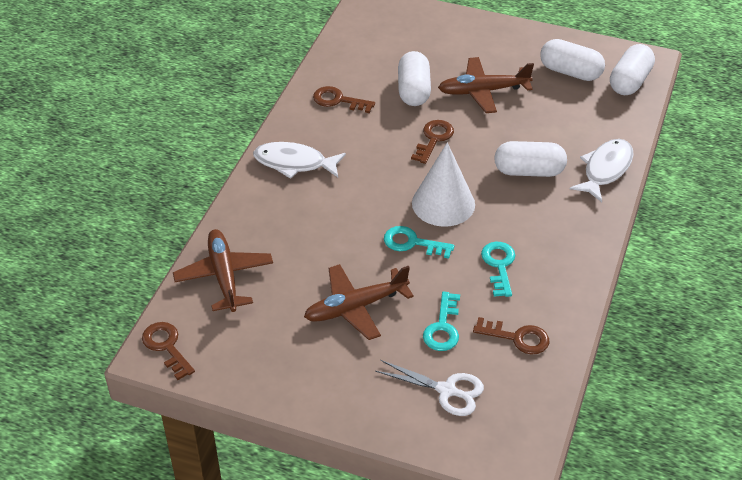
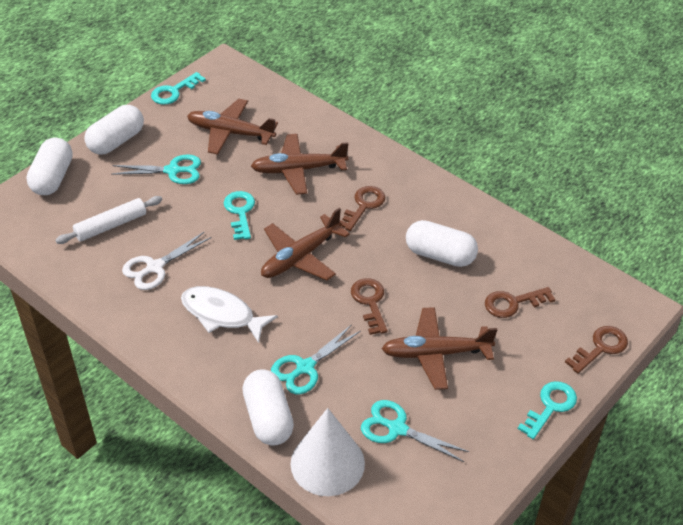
brown plane: [173,229,273,312] [304,264,414,340] [438,57,534,113] = 3 -> [187,99,278,155] [251,134,348,195] [261,208,350,281] [381,307,497,390] = 4
turquoise scissors: none = 0 -> [111,154,201,184] [271,324,361,394] [361,400,469,462] = 3
white fish: [253,142,346,179] [570,139,634,202] = 2 -> [181,286,278,343] = 1
white rolling pin: none = 0 -> [56,196,162,244] = 1

